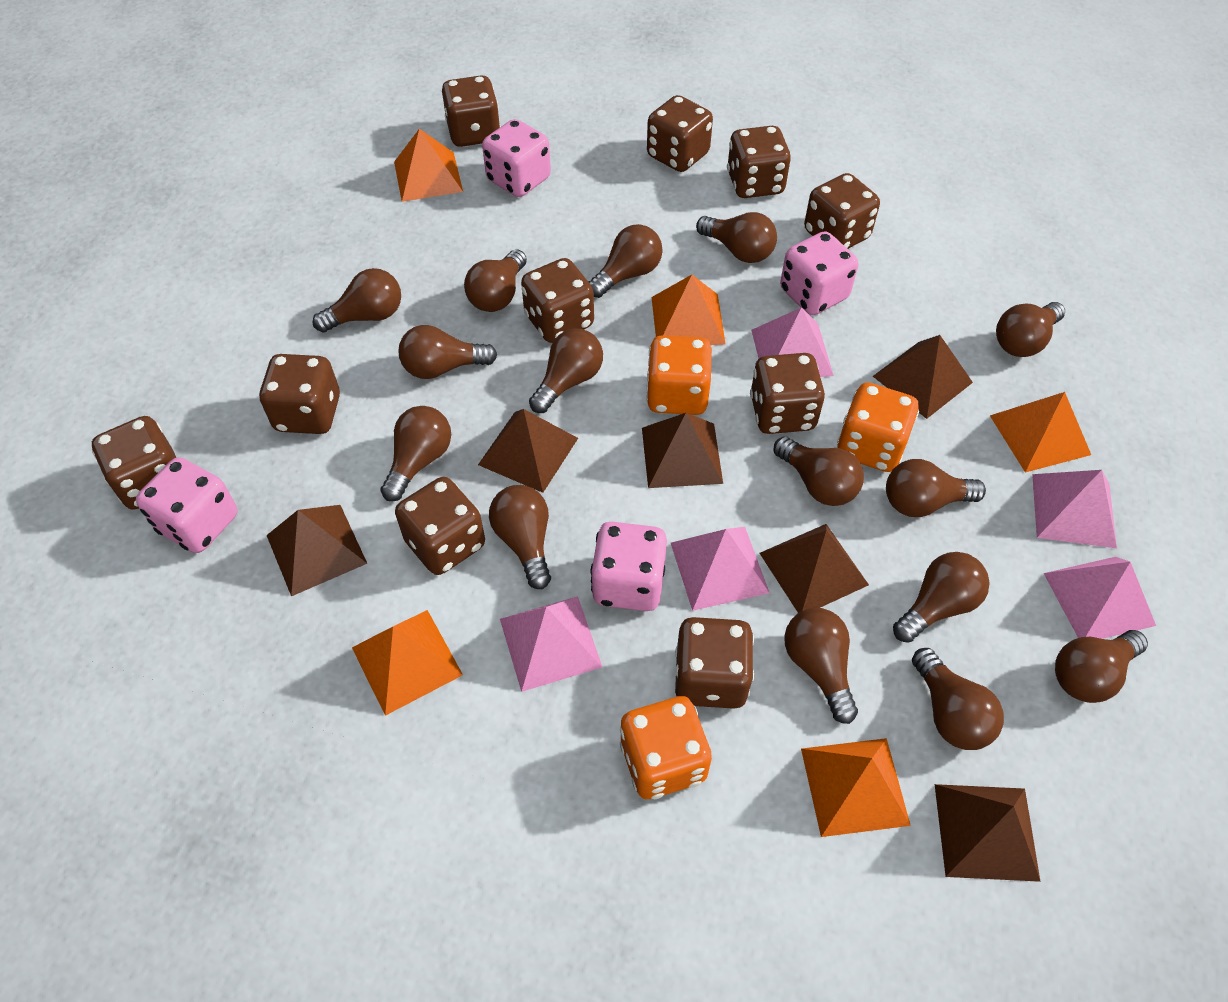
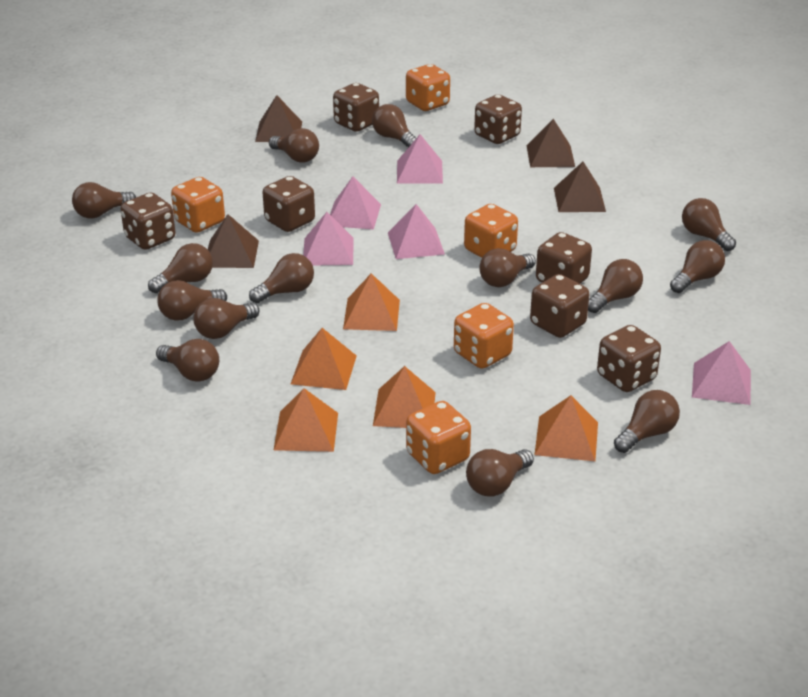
brown dice: [92,416,177,510] [259,354,340,434] [395,477,485,575] [442,75,501,147] [521,258,594,343] [647,95,713,172] [675,617,754,709] [727,126,791,198] [750,353,825,434] [804,173,880,249] = 10 -> [120,193,176,250] [263,176,315,232] [333,83,379,132] [474,95,522,144] [530,274,589,338] [536,232,592,284] [597,325,661,392] = 7
brown light bulb: [313,268,401,333] [380,406,451,502] [399,325,497,379] [464,249,527,312] [489,485,551,589] [529,328,603,413] [589,224,663,298] [696,212,777,263] [773,436,864,506] [784,608,858,724] [886,459,986,517] [893,552,989,643] [912,648,1004,750] [996,302,1065,357] [1055,630,1148,703] = 15 -> [72,182,136,219] [148,243,213,293] [156,339,219,382] [157,280,227,321] [193,298,259,339] [249,253,314,303] [269,128,319,163] [372,104,416,148] [466,449,534,497] [479,248,536,287] [588,259,643,313] [614,390,680,453] [670,240,725,293] [682,198,736,251] = 14
brown pyramid: [266,505,367,596] [478,409,578,493] [642,413,723,488] [760,524,869,613] [873,335,973,419] [935,784,1040,882] = 6 -> [208,214,259,268] [255,95,302,142] [526,119,575,167] [554,162,606,212] = 4
orange dice: [620,696,712,799] [646,335,712,415] [837,382,919,472] = 3 -> [171,177,225,233] [406,64,450,111] [406,401,471,474] [454,303,514,369] [464,204,518,258] = 5
pink dice: [136,457,238,553] [482,119,551,197] [590,522,667,611] [780,232,858,315] = 4 -> none = 0

